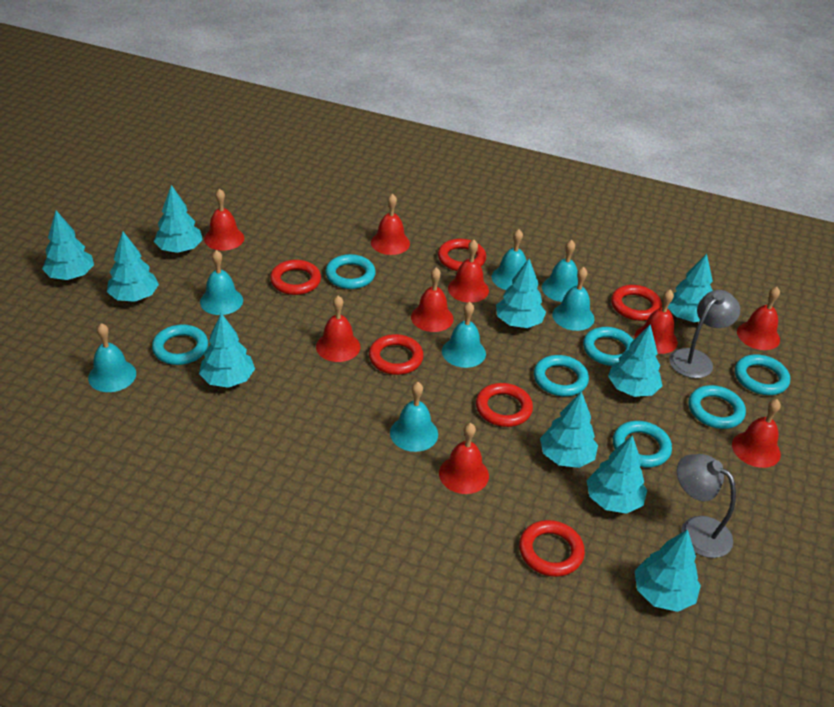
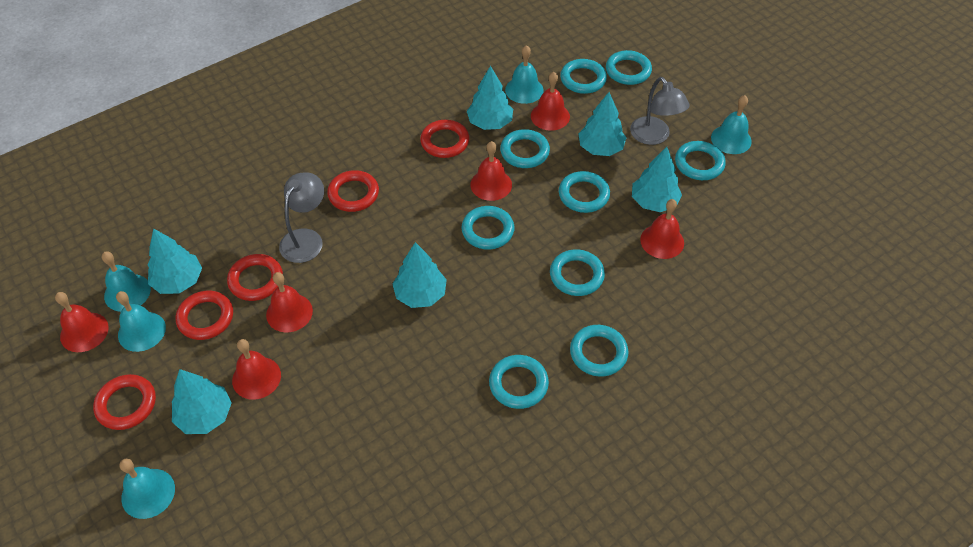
red bell: [204,189,244,251] [316,296,360,362] [371,194,410,255] [411,267,454,332] [439,423,489,494] [448,240,489,303] [635,289,678,354] [732,399,781,468] [737,287,780,350] = 9 -> [55,292,109,352] [232,339,281,400] [266,272,313,332] [471,141,512,201] [531,72,570,131] [640,199,684,259] = 6
red ring: [270,260,321,295] [369,334,423,375] [438,239,486,271] [476,383,533,427] [519,520,585,577] [611,285,662,321] = 6 -> [93,374,156,430] [176,291,233,340] [227,254,283,301] [327,170,379,212] [420,120,470,158] = 5
turquoise bell: [88,323,136,392] [200,250,243,315] [390,382,438,452] [442,302,486,368] [492,229,526,290] [542,240,578,302] [552,267,594,331] = 7 -> [102,251,151,312] [116,291,166,352] [119,459,175,519] [505,45,544,104] [711,95,752,154] = 5
turquoise ring: [152,324,208,365] [325,254,376,289] [534,355,589,396] [583,327,633,366] [613,421,672,467] [688,385,746,429] [735,354,790,395] = 7 -> [461,206,514,250] [489,355,549,409] [500,129,550,168] [550,249,605,296] [559,171,610,213] [560,59,607,94] [570,325,629,377] [606,50,652,85] [675,141,726,180] = 9
turquoise tree: [42,210,94,280] [107,232,159,302] [154,185,203,253] [199,313,255,388] [496,259,546,328] [540,391,598,468] [587,435,647,514] [608,325,662,397] [635,529,701,612] [668,254,713,322] = 10 -> [147,228,202,294] [172,369,232,434] [393,242,447,308] [467,66,513,130] [578,92,626,156] [632,147,682,212] = 6

